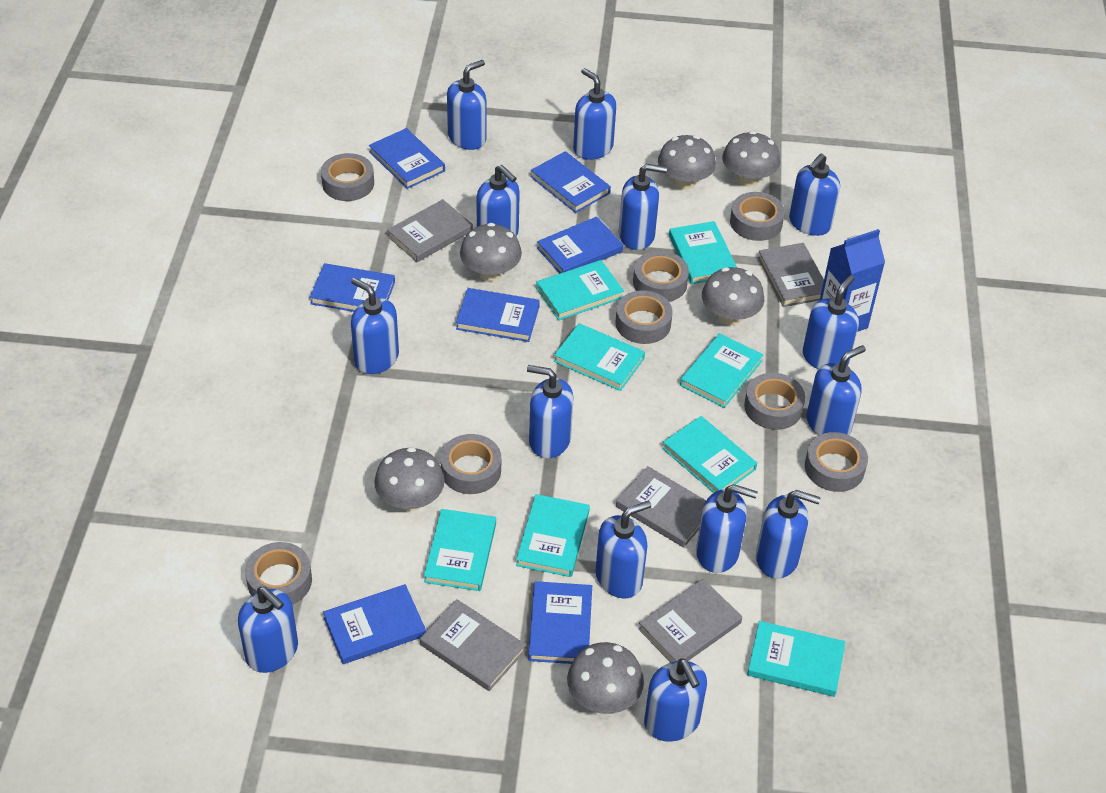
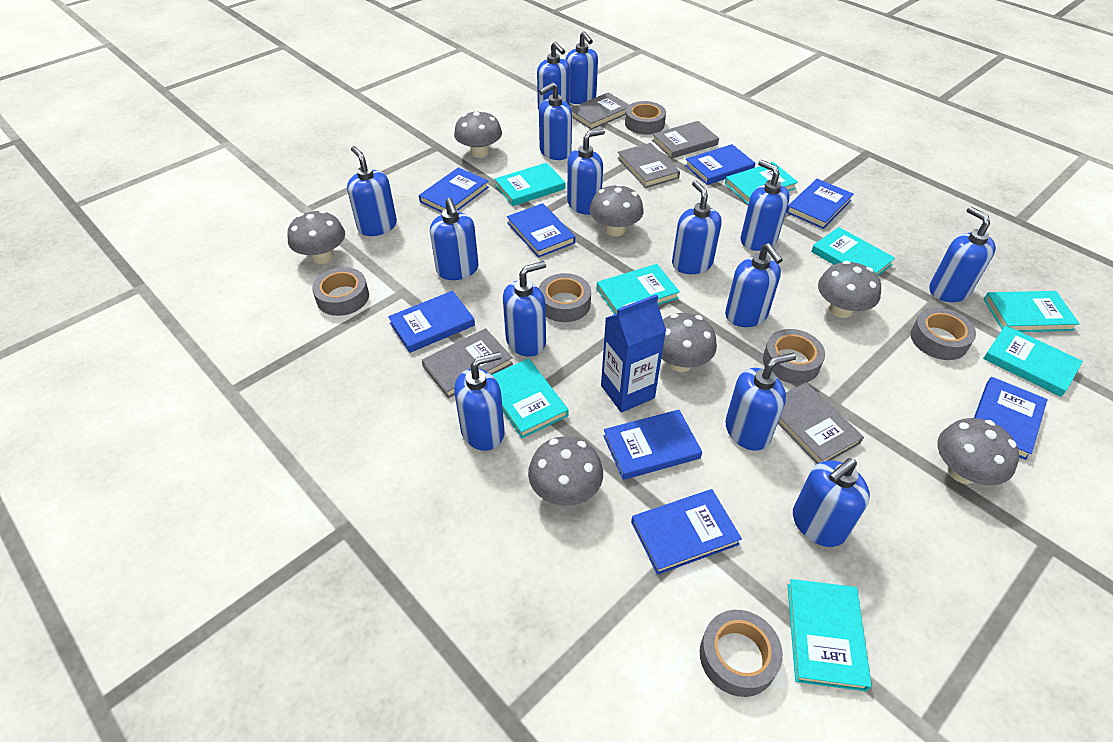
blue book: [310,263,395,312] [323,584,426,664] [369,128,445,189] [456,288,540,342] [528,581,592,664] [531,151,611,213] [537,217,623,274] = 7 -> [388,291,475,353] [419,167,489,212] [507,203,575,258] [603,410,702,480] [631,489,742,575] [685,144,755,185] [786,179,854,229] [974,377,1048,460] = 8
grey mushroom: [374,447,445,511] [460,223,522,281] [567,642,644,714] [658,135,716,190] [702,267,764,326] [722,131,780,187] = 6 -> [287,210,345,264] [454,110,502,158] [528,436,603,506] [590,184,644,236] [661,313,717,372] [818,261,881,318] [937,418,1019,485] = 7
grey tape: [245,542,312,605] [321,153,374,201] [440,434,501,494] [615,290,673,344] [633,251,689,302] [730,192,785,241] [744,373,805,430] [805,432,868,492] = 8 -> [312,267,369,316] [539,273,591,322] [625,101,666,135] [700,610,783,697] [763,329,825,384] [911,308,976,360] = 6

